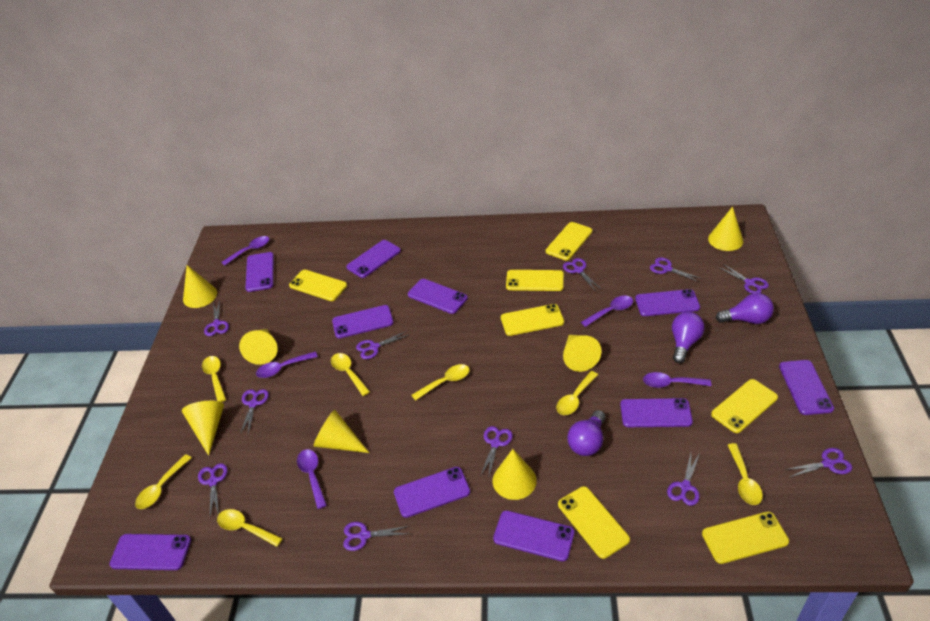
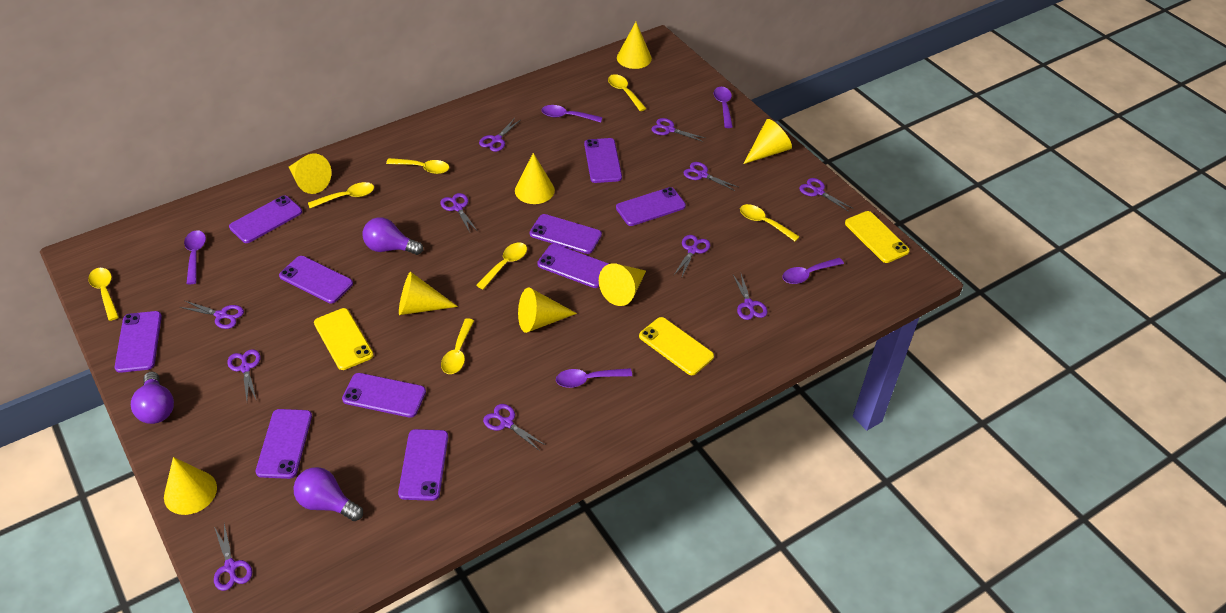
yellow cone: [182,401,224,456] [183,265,217,308] [239,329,278,365] [313,410,369,453] [492,449,537,500] [563,335,601,372] [708,207,743,251] = 7 -> [164,457,217,515] [289,153,331,194] [399,272,458,315] [515,153,555,204] [518,287,577,333] [599,263,646,306] [617,22,652,69] [743,119,792,164] = 8
yellow phone: [289,270,347,301] [501,304,564,336] [506,270,564,291] [546,222,592,260] [558,486,630,559] [702,512,789,564] [711,379,778,433] = 7 -> [314,308,374,370] [639,317,714,375] [845,211,910,263] = 3

